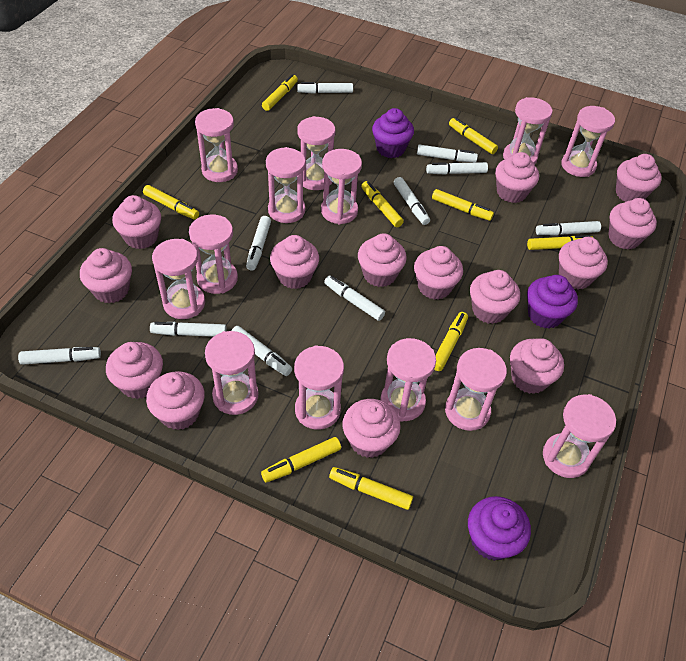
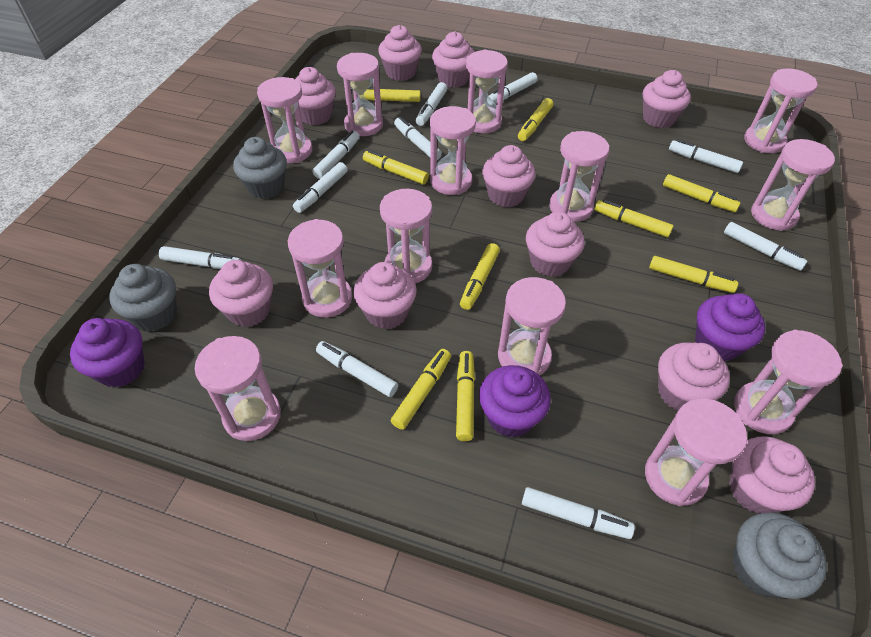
grey cupcake: none = 0 -> [110,264,177,331] [233,137,287,199] [733,512,827,599] = 3
pink cupcake: [80,248,132,303] [106,342,163,399] [112,195,161,249] [146,371,205,430] [270,235,319,289] [342,399,401,458] [358,233,407,287] [414,246,463,300] [470,270,520,324] [495,152,539,203] [510,338,564,394] [559,237,608,290] [608,198,657,250] [616,154,662,202] = 14 -> [209,260,273,327] [295,67,336,125] [353,262,416,329] [378,25,422,81] [432,32,475,88] [482,145,536,208] [526,212,585,277] [643,70,691,128] [658,342,730,410] [729,436,815,514] = 10

